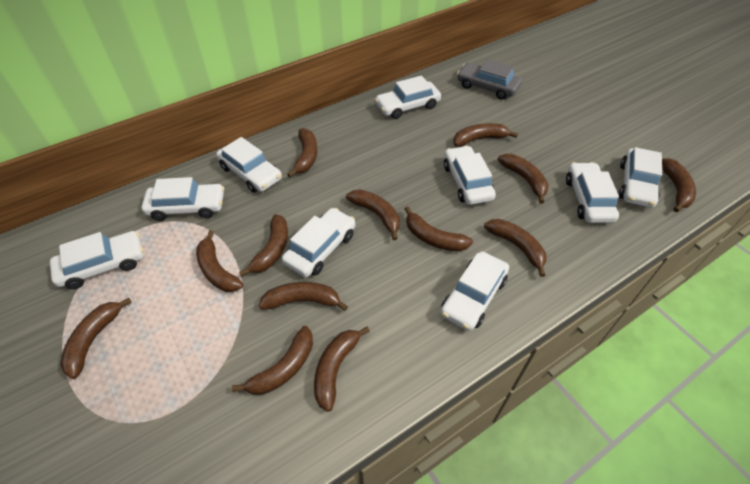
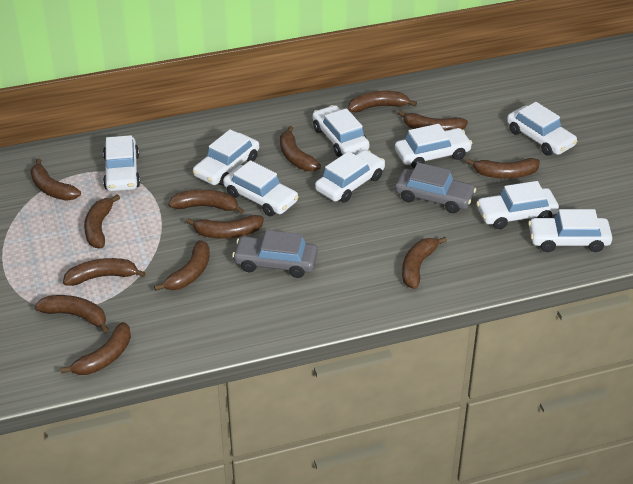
grey car: [457,59,522,99] = 1 -> [232,230,318,278] [395,162,476,213] = 2

